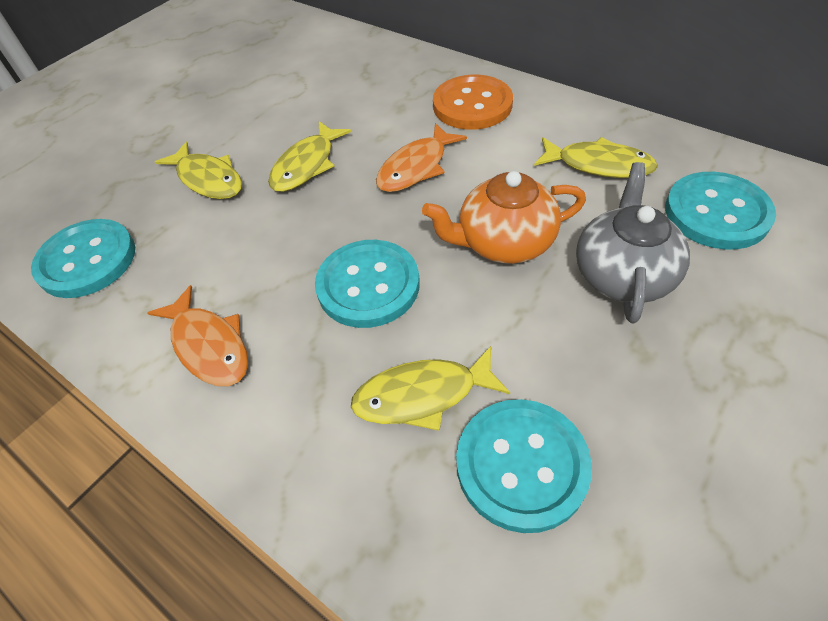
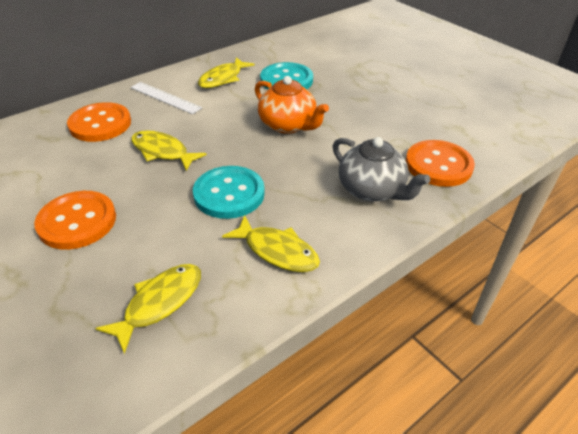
orange button: [433,75,513,130] = 1 -> [34,191,116,250] [67,102,131,142] [405,140,475,187] = 3
orange fish: [147,285,248,386] [376,123,467,192] = 2 -> none = 0
turquoise button: [31,219,135,298] [315,240,420,328] [456,399,592,533] [665,172,776,249] = 4 -> [193,166,265,219] [260,62,313,90] = 2
white ruler: none = 0 -> [131,82,202,114] = 1

